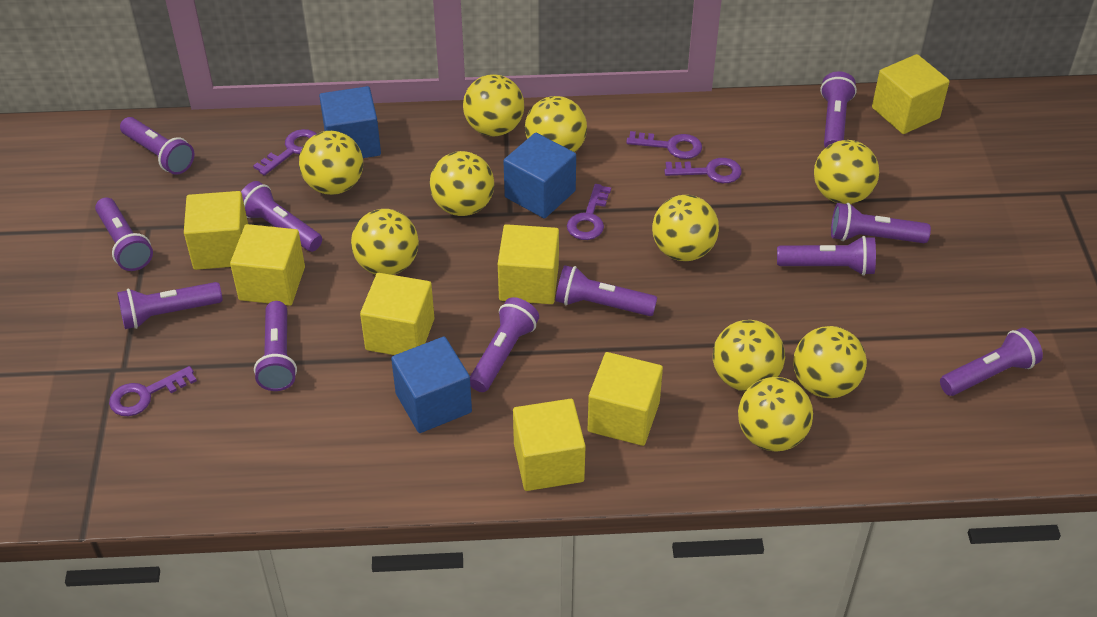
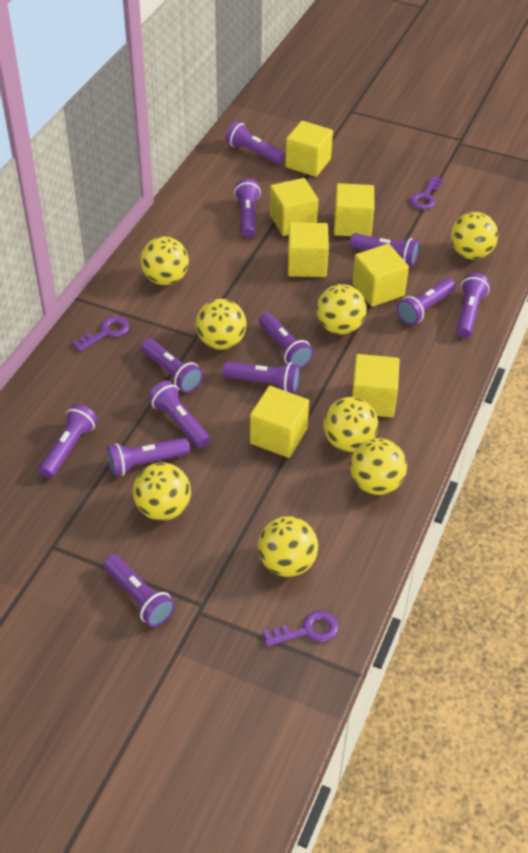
blue cube: [319,86,381,158] [391,337,472,433] [504,133,576,219] = 3 -> none = 0
purple flashlight: [95,198,153,271] [117,282,223,329] [120,117,194,175] [241,181,322,252] [254,301,297,391] [470,297,539,392] [555,265,657,316] [777,236,876,276] [820,71,857,148] [831,203,931,243] [940,328,1043,396] = 11 -> [39,404,98,478] [104,554,175,627] [107,438,190,476] [141,339,203,393] [148,381,210,448] [223,361,300,393] [226,121,285,164] [234,179,261,238] [259,313,314,369] [350,233,420,266] [397,278,455,325] [456,273,490,338] = 12
purple key: [109,366,197,416] [253,129,317,176] [567,184,611,240] [626,131,702,159] [664,158,742,183] = 5 -> [72,316,129,351] [263,611,339,647] [410,176,443,209] = 3
yellow ball: [299,131,363,195] [351,209,419,275] [429,151,494,216] [463,74,524,136] [525,96,587,152] [652,195,719,261] [713,320,785,392] [738,377,813,452] [793,326,867,398] [814,140,879,204] = 10 -> [133,463,191,521] [140,236,189,285] [196,299,247,350] [258,516,318,577] [317,284,367,335] [323,397,378,452] [350,438,407,495] [451,212,498,259] = 8

